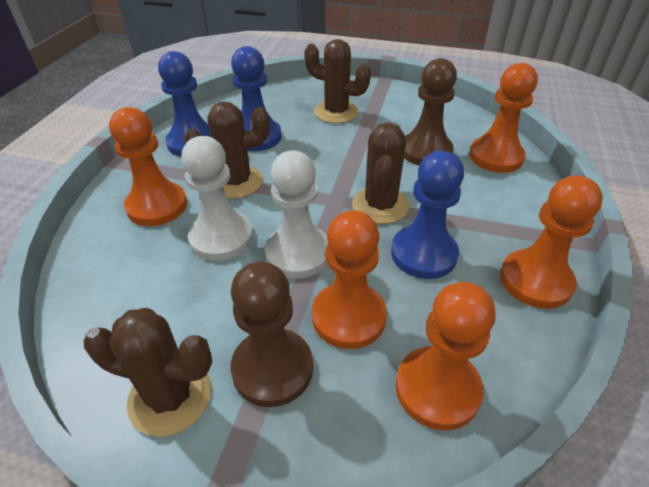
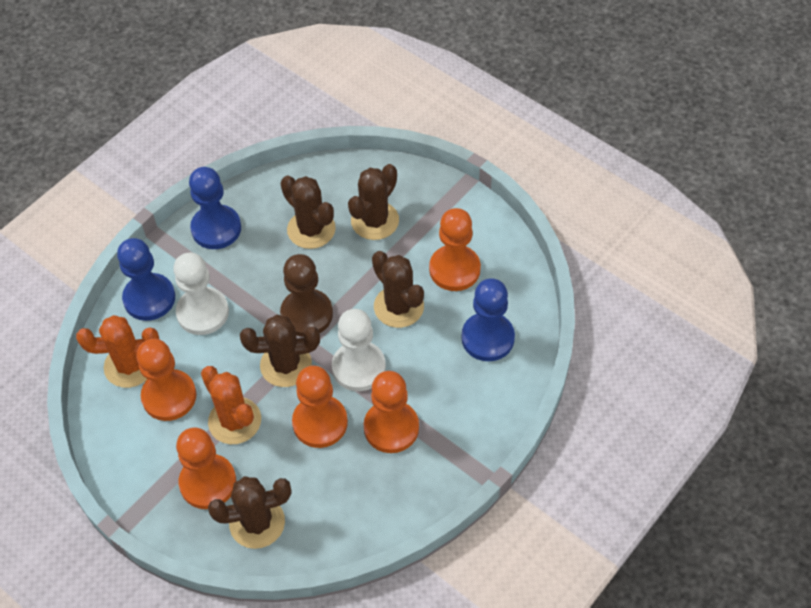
brown cactus: [84,308,212,437] [184,102,270,199] [304,39,371,123] [352,123,410,224] = 4 -> [208,476,291,549] [240,315,320,387] [281,176,336,249] [348,164,399,240] [372,251,424,328] = 5
brown pawn: [231,261,313,407] [404,58,457,166] = 2 -> [280,254,333,337] = 1
orange cactus: none = 0 -> [76,315,159,388] [201,366,261,444] = 2

